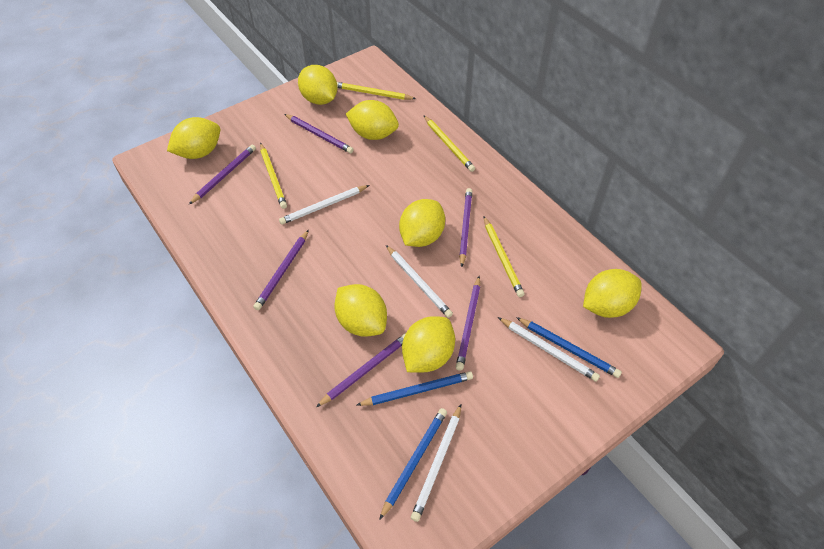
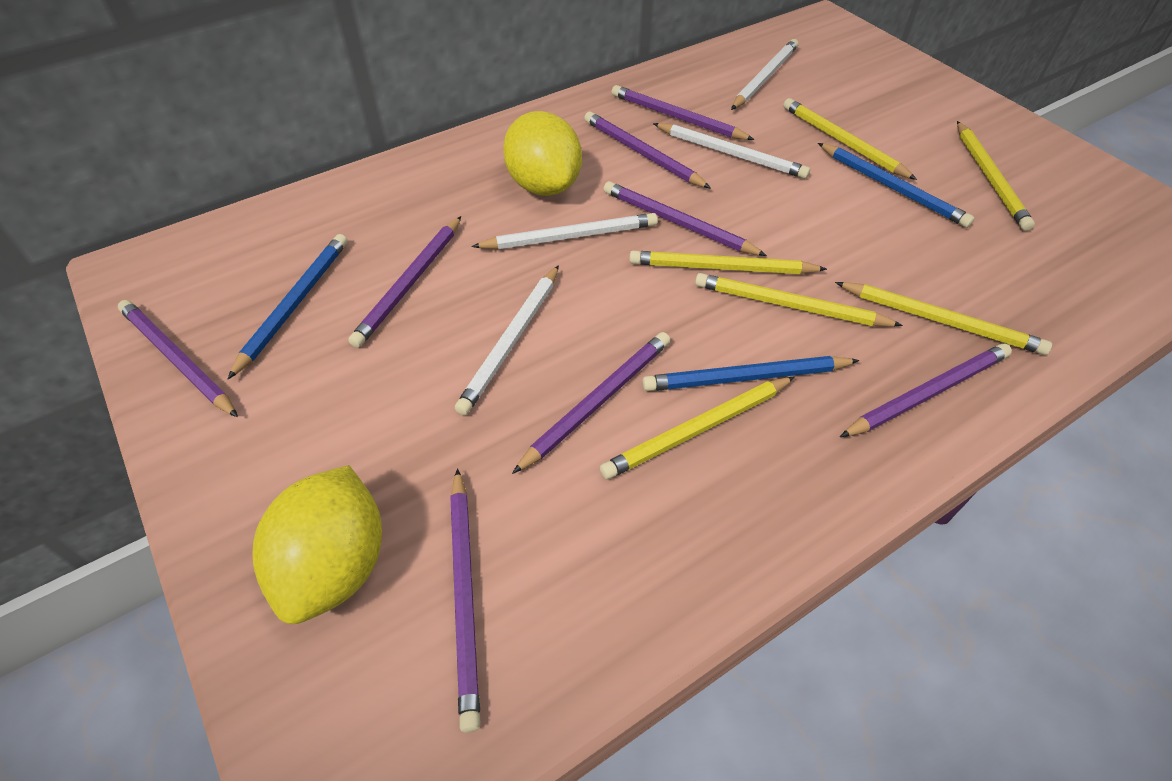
purple pencil: [189,144,256,204] [253,230,309,310] [284,114,354,153] [316,334,405,407] [456,276,480,371] [459,188,472,267] = 6 -> [118,300,238,417] [348,216,461,348] [450,468,481,733] [512,332,670,474] [584,112,711,189] [604,181,767,256] [612,85,754,140] [840,344,1012,437] = 8
yellow lemon: [167,117,220,159] [298,65,337,105] [334,284,387,337] [346,100,399,140] [399,199,445,247] [402,316,455,372] [583,269,642,318] = 7 -> [252,465,382,624] [503,111,582,196] = 2
yellow pencil: [260,143,287,209] [337,82,416,100] [424,116,475,172] [484,216,524,297] = 4 -> [600,376,795,479] [629,251,827,274] [695,273,903,327] [783,98,917,180] [835,282,1052,355] [957,121,1035,231] = 6

